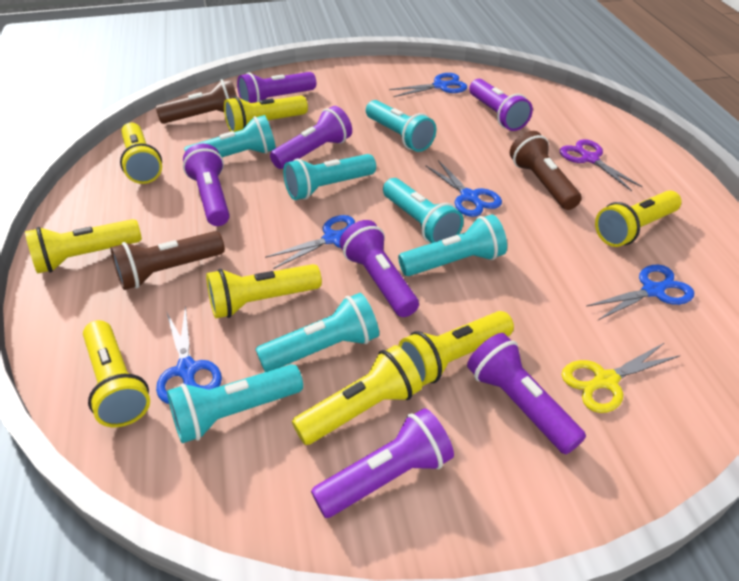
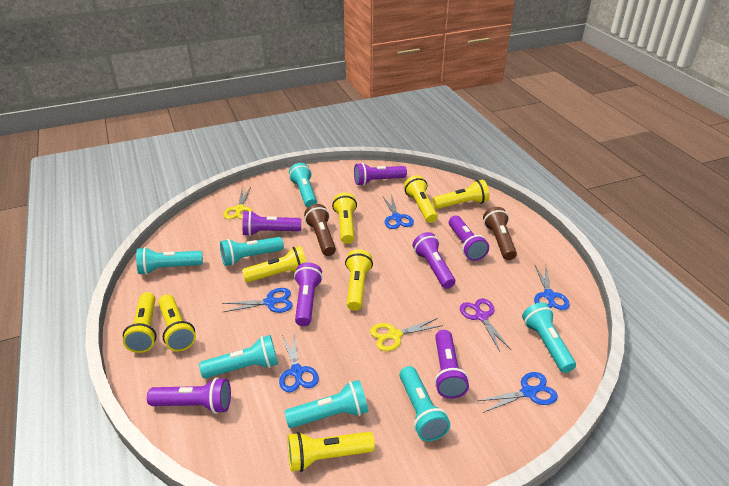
brown flashlight: [111,231,225,290] [155,78,237,124] [510,131,582,210] = 3 -> [304,204,336,256] [483,207,517,260] = 2
yellow scissors: [561,342,680,413] = 1 -> [223,187,253,220] [370,318,443,351] = 2

